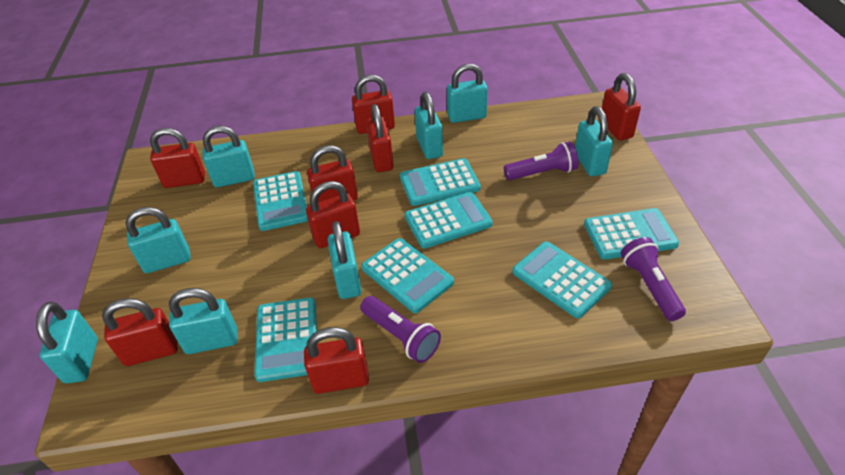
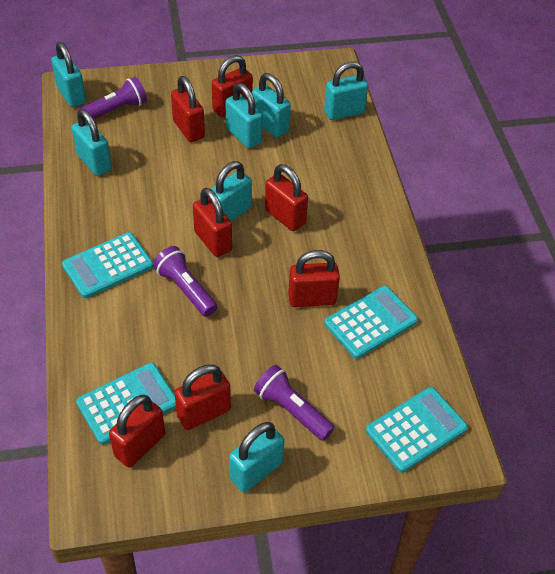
red padlock: [102,298,178,366] [150,128,205,188] [304,327,369,394] [306,181,360,248] [307,145,358,202] [352,75,395,134] [366,104,394,172] [602,73,641,141] = 8 -> [109,395,165,468] [171,76,205,142] [174,364,231,430] [193,188,232,257] [212,55,253,117] [265,164,308,231] [288,250,340,307] = 7
turquoise calculator: [253,171,308,231] [254,297,317,382] [361,238,454,313] [400,158,481,206] [405,192,493,248] [512,241,612,318] [584,208,679,260] = 7 -> [62,232,153,298] [76,363,176,445] [324,286,418,359] [366,387,468,473] = 4
turquoise padlock: [36,302,98,383] [126,207,191,273] [169,288,238,354] [202,126,255,187] [328,221,361,299] [415,92,443,159] [447,64,488,123] [575,106,613,177] = 8 -> [51,42,86,107] [72,109,112,176] [211,161,252,222] [226,83,263,149] [229,422,284,492] [252,73,291,138] [324,62,368,120] = 7

